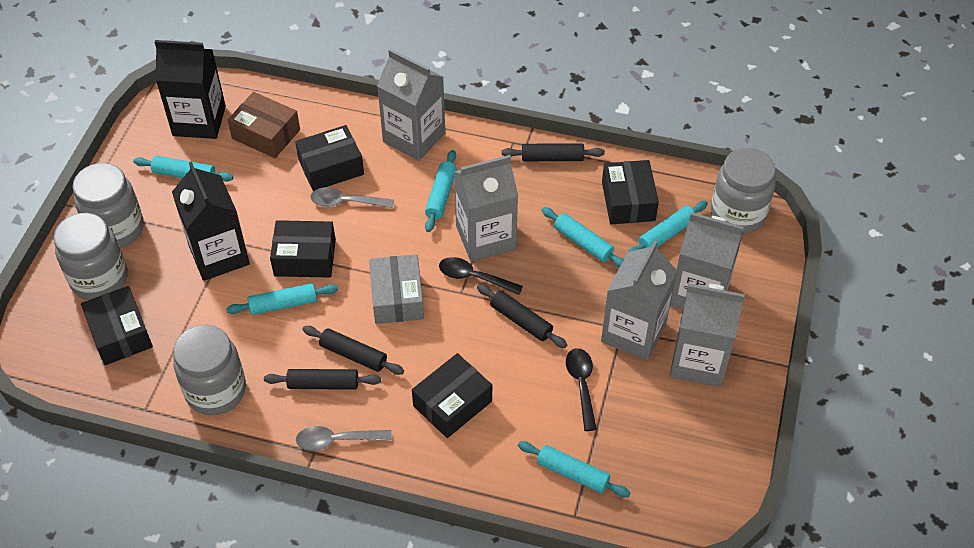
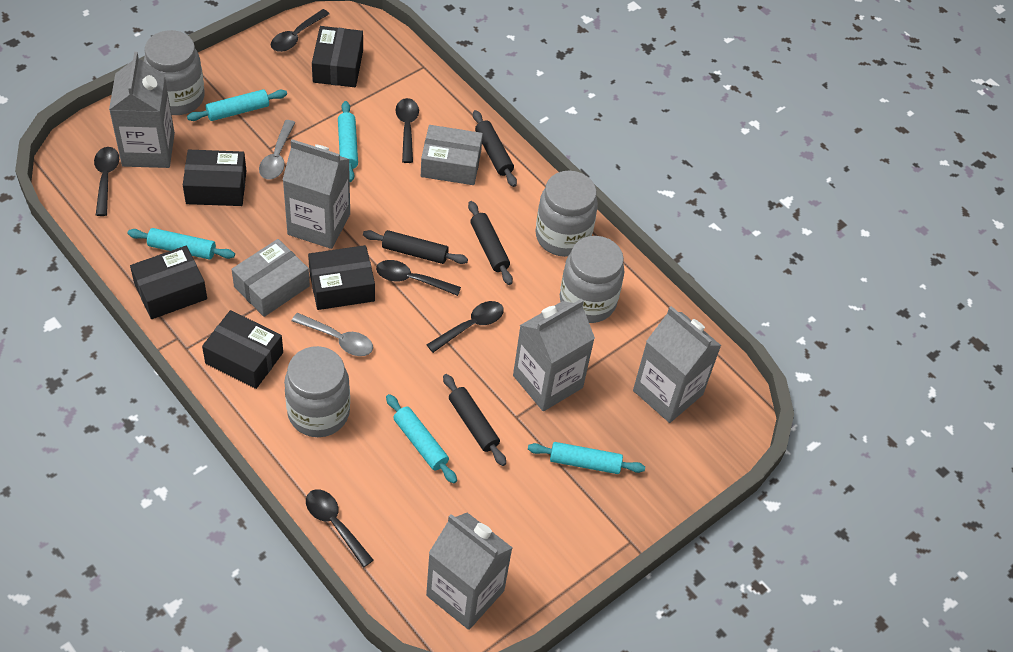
black carton: [155,40,226,139] [172,162,250,281] = 2 -> none = 0
black spoon: [439,257,523,295] [566,348,597,431] = 2 -> [94,147,119,216] [271,9,329,52] [306,489,374,568] [376,260,461,296] [396,98,419,163] [427,301,504,353] = 6
brown box: [228,92,300,158] = 1 -> none = 0
grey box: [369,254,424,324] = 1 -> [232,239,310,317] [421,125,483,185] = 2
turquoise rolling pin: [133,156,233,182] [226,283,338,315] [425,150,457,232] [518,441,630,497] [542,207,624,268] [628,201,708,252] = 6 -> [127,228,235,259] [187,89,287,121] [338,101,358,182] [386,394,457,484] [528,442,645,474] = 5

